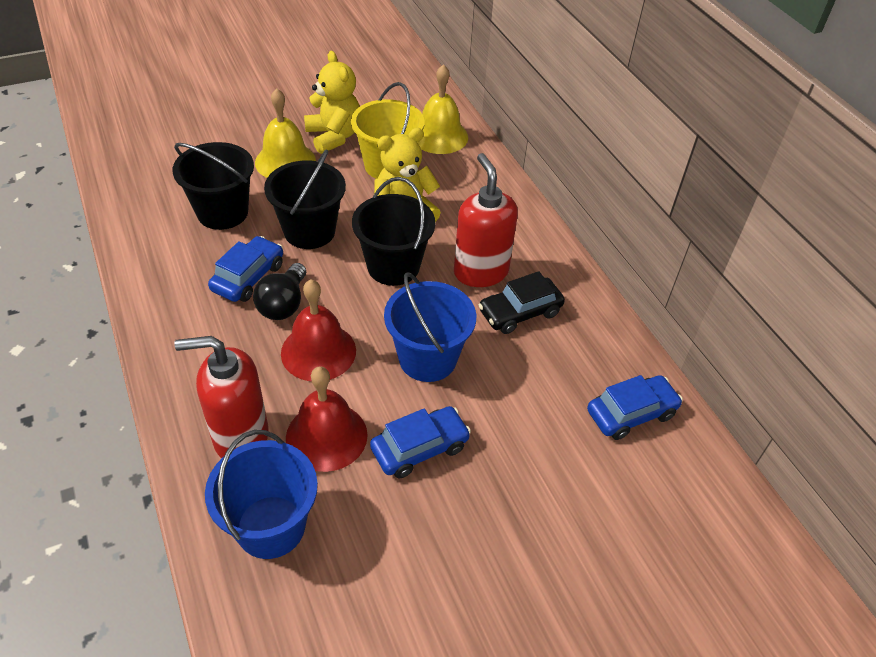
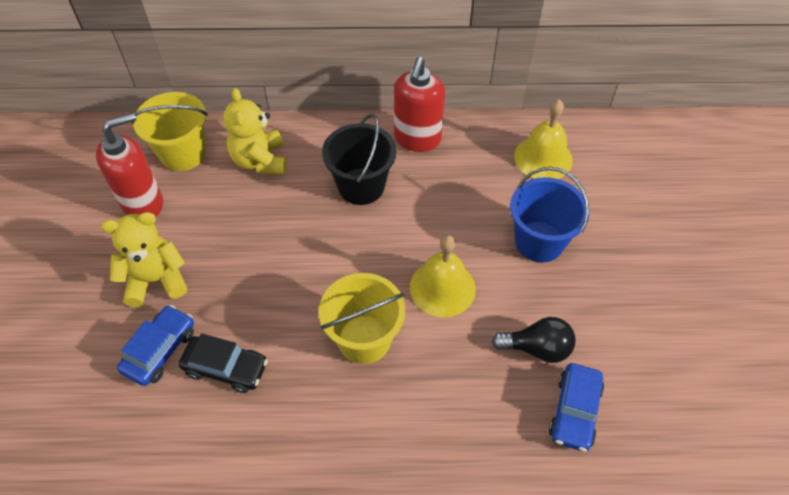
black bucket: [173,142,254,230] [264,149,346,249] [352,177,435,286] = 3 -> [322,114,396,205] = 1
blue bucket: [205,430,318,559] [384,272,476,382] = 2 -> [510,167,590,263] = 1
blue car: [208,236,283,302] [370,406,471,478] [587,375,683,440] = 3 -> [117,305,194,386] [549,363,604,452] = 2
red bell: [281,279,356,382] [286,366,368,472] = 2 -> none = 0
yellow bucket: [351,82,424,179] = 1 -> [131,92,208,171] [319,273,405,364] = 2

